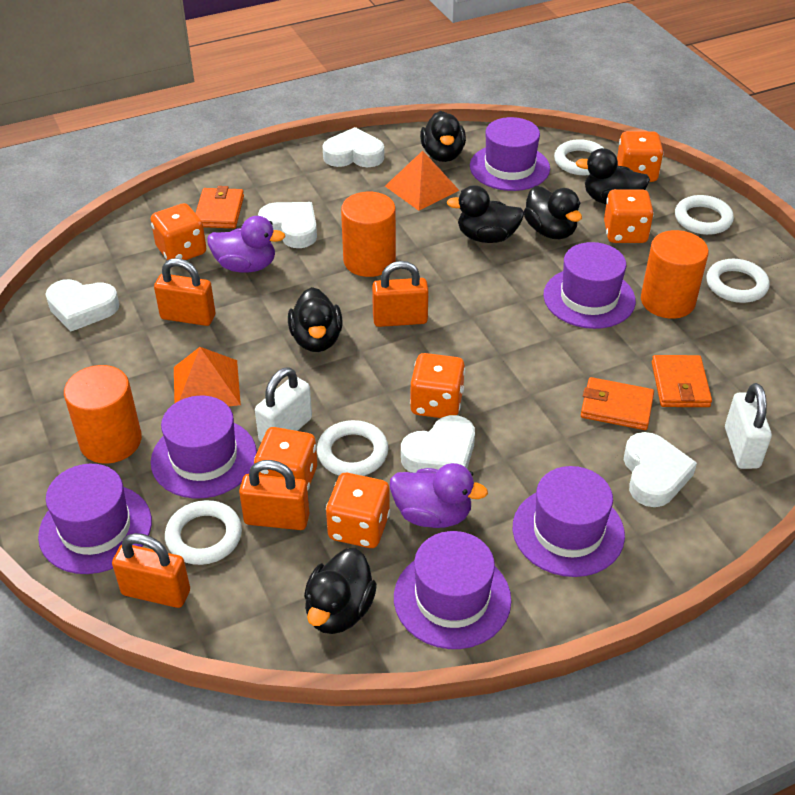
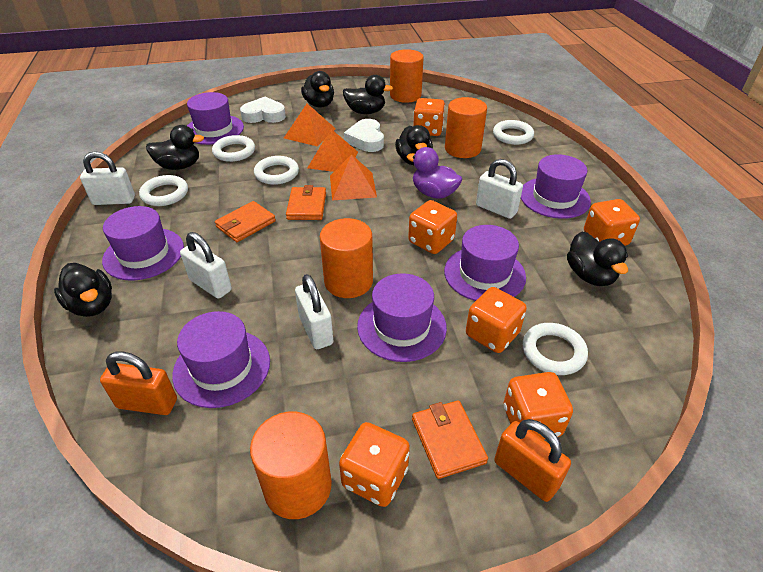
orange cylinder: [64,365,142,464] [341,192,396,277] [641,230,709,319] = 3 -> [250,412,332,519] [320,218,373,298] [390,49,424,103] [445,97,487,158] = 4
orange padlock: [112,533,190,608] [154,258,215,326] [239,460,309,530] [372,261,429,327] = 4 -> [100,351,177,415] [494,419,571,502] = 2
orange pyramid: [174,347,241,406] [385,151,460,211] = 2 -> [284,104,336,146] [307,129,358,172] [330,154,377,201] = 3
purple duck: [207,216,285,273] [390,463,488,528] = 2 -> [407,147,462,199] = 1
white heart: [45,279,119,331] [258,202,317,248] [322,127,384,167] [401,415,475,473] [624,432,697,507] = 5 -> [240,97,286,123] [344,119,384,152] = 2
white padlock: [255,367,312,442] [725,383,772,469] = 2 -> [80,151,135,205] [180,232,232,299] [295,274,333,349] [476,159,523,219] = 4

